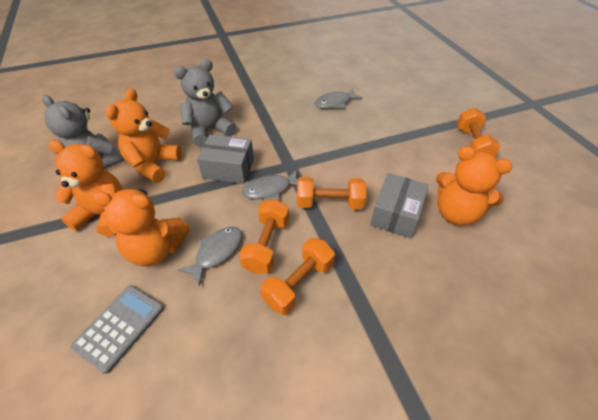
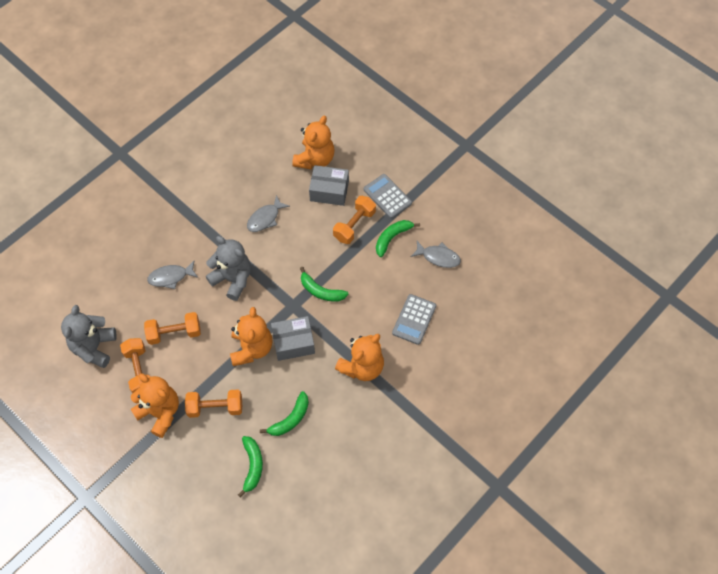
green banana: none = 0 -> [238,436,263,498] [260,391,309,436] [300,267,349,302] [376,220,420,257] = 4
grey calculator: [71,285,164,374] = 1 -> [364,174,412,219] [392,294,436,345] = 2

